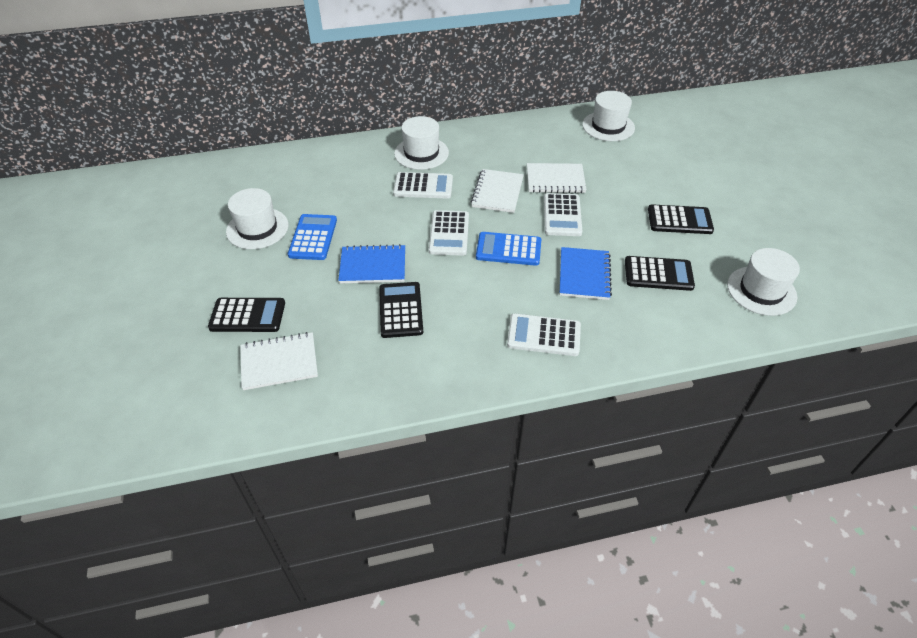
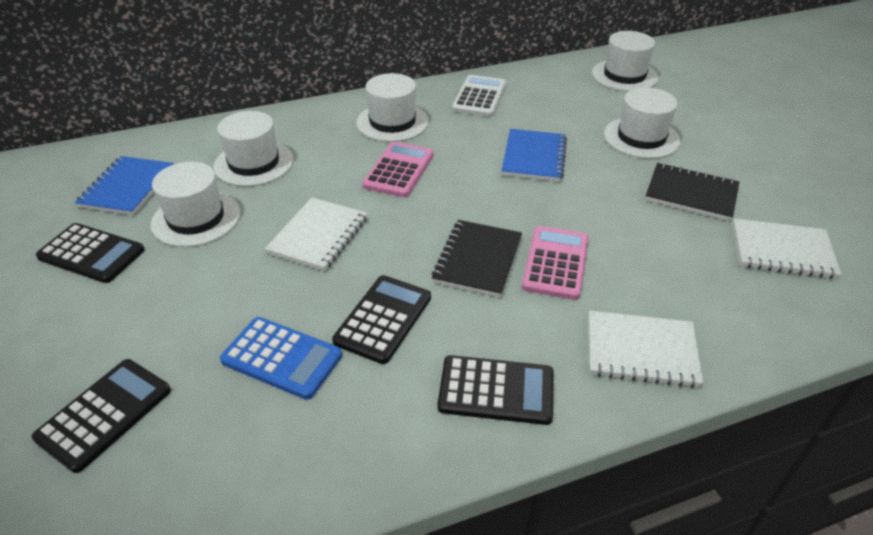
black notebook: none = 0 -> [431,220,522,297] [645,163,739,221] = 2
blue calculator: [288,214,337,260] [476,232,541,266] = 2 -> [220,317,342,400] = 1
pink calculator: none = 0 -> [362,142,433,197] [522,226,589,300] = 2
white calculator: [393,172,453,199] [429,210,469,256] [507,313,581,356] [544,193,582,236] = 4 -> [452,75,506,117] = 1
white hat: [226,188,288,249] [394,116,449,170] [582,91,635,141] [727,248,800,316] = 4 -> [151,162,240,247] [213,111,293,186] [356,73,429,142] [592,31,658,92] [604,87,680,159] = 5

